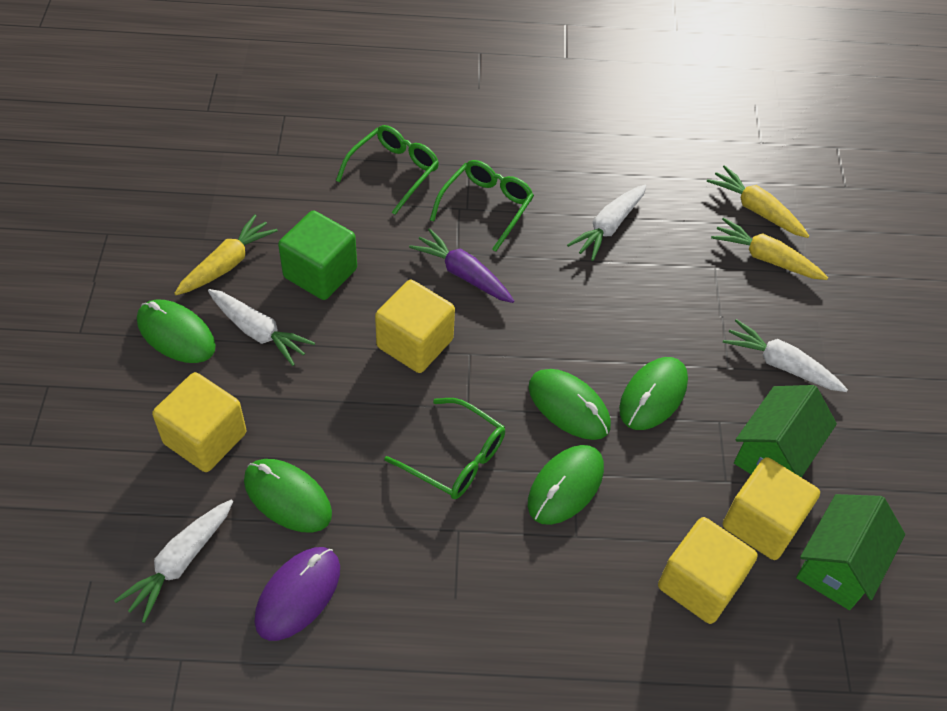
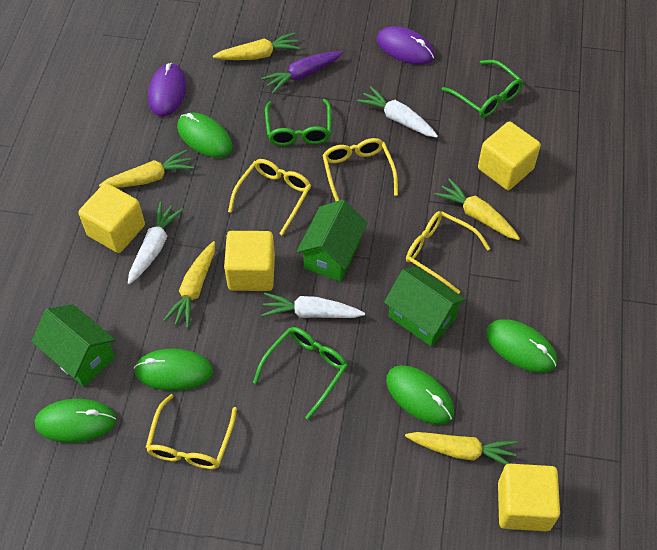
green cube: [278,210,357,300] = 1 -> none = 0
green house: [734,385,837,478] [796,494,905,610] = 2 -> [31,304,116,387] [297,200,367,282] [384,266,466,347] = 3
purple mouse: [254,547,340,641] = 1 -> [148,63,187,116] [377,26,435,65] = 2
white carrot: [114,500,233,623] [208,289,315,366] [567,185,646,261] [723,319,848,392] = 4 -> [128,202,183,284] [261,293,365,318] [357,86,438,138] = 3
yellow carrot: [174,215,278,295] [707,165,809,238] [711,217,828,280] = 3 -> [99,150,194,188] [163,241,215,328] [213,32,300,60] [405,432,517,465] [434,178,520,240] = 5
yellow glasses: none = 0 -> [146,394,237,469] [228,159,311,236] [322,138,398,201] [406,211,491,294] = 4

